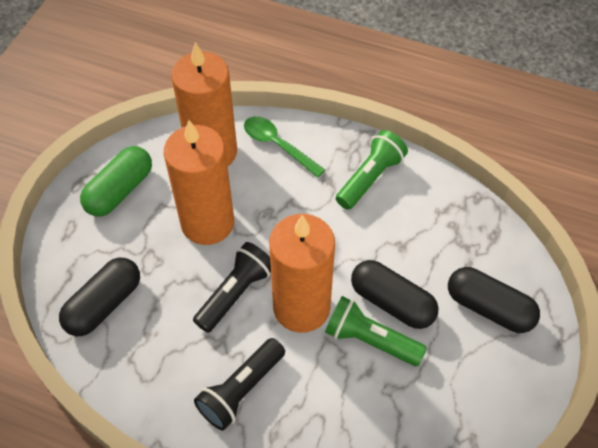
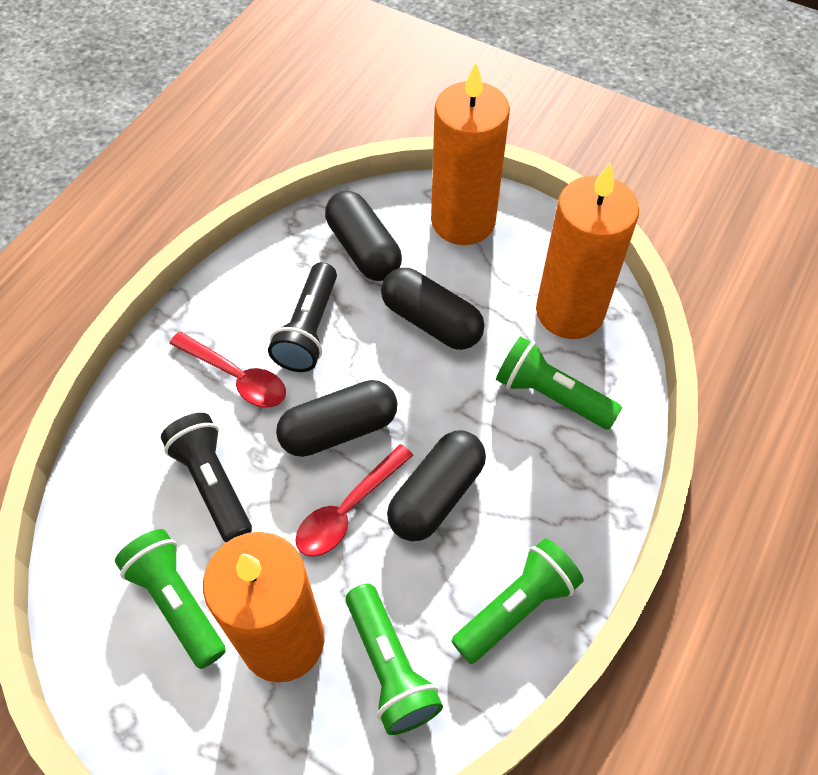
black capsule: [59,258,140,336] [351,260,439,329] [448,267,540,333] = 3 -> [276,380,397,457] [325,191,402,281] [381,268,484,350] [387,431,486,541] = 4
green capsule: [80,146,152,217] = 1 -> none = 0
green flashlight: [325,296,427,366] [336,130,408,210] = 2 -> [115,529,226,669] [346,584,443,735] [451,538,584,664] [496,336,622,430] = 4
green spoon: [244,116,325,178] = 1 -> none = 0
red spoon: none = 0 -> [169,332,286,407] [296,444,413,556] = 2

